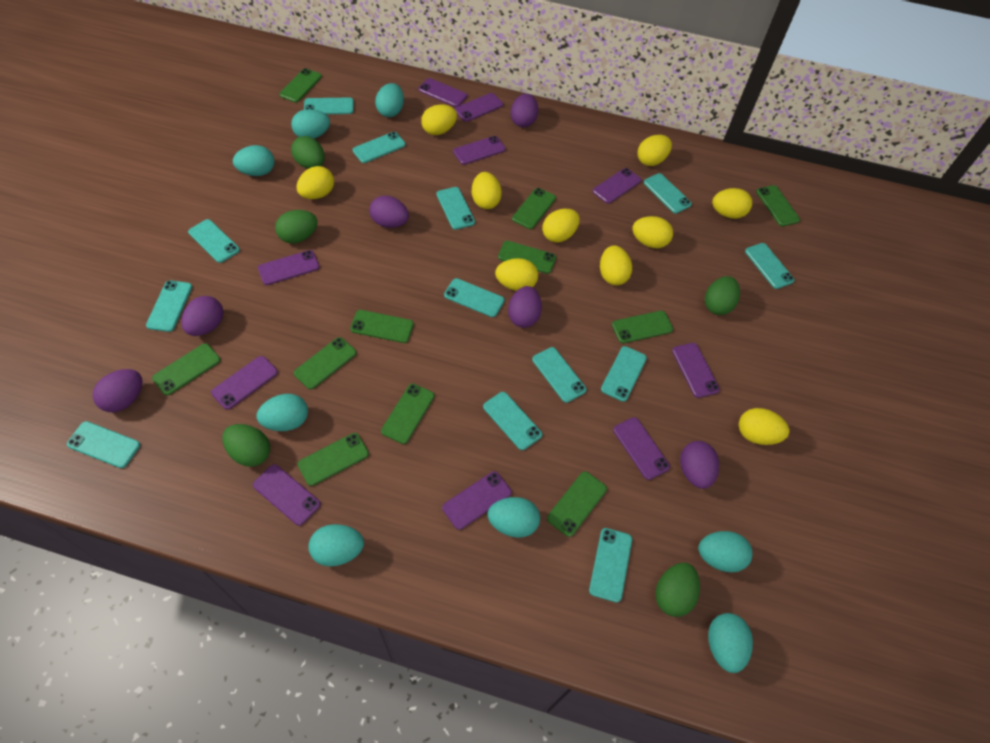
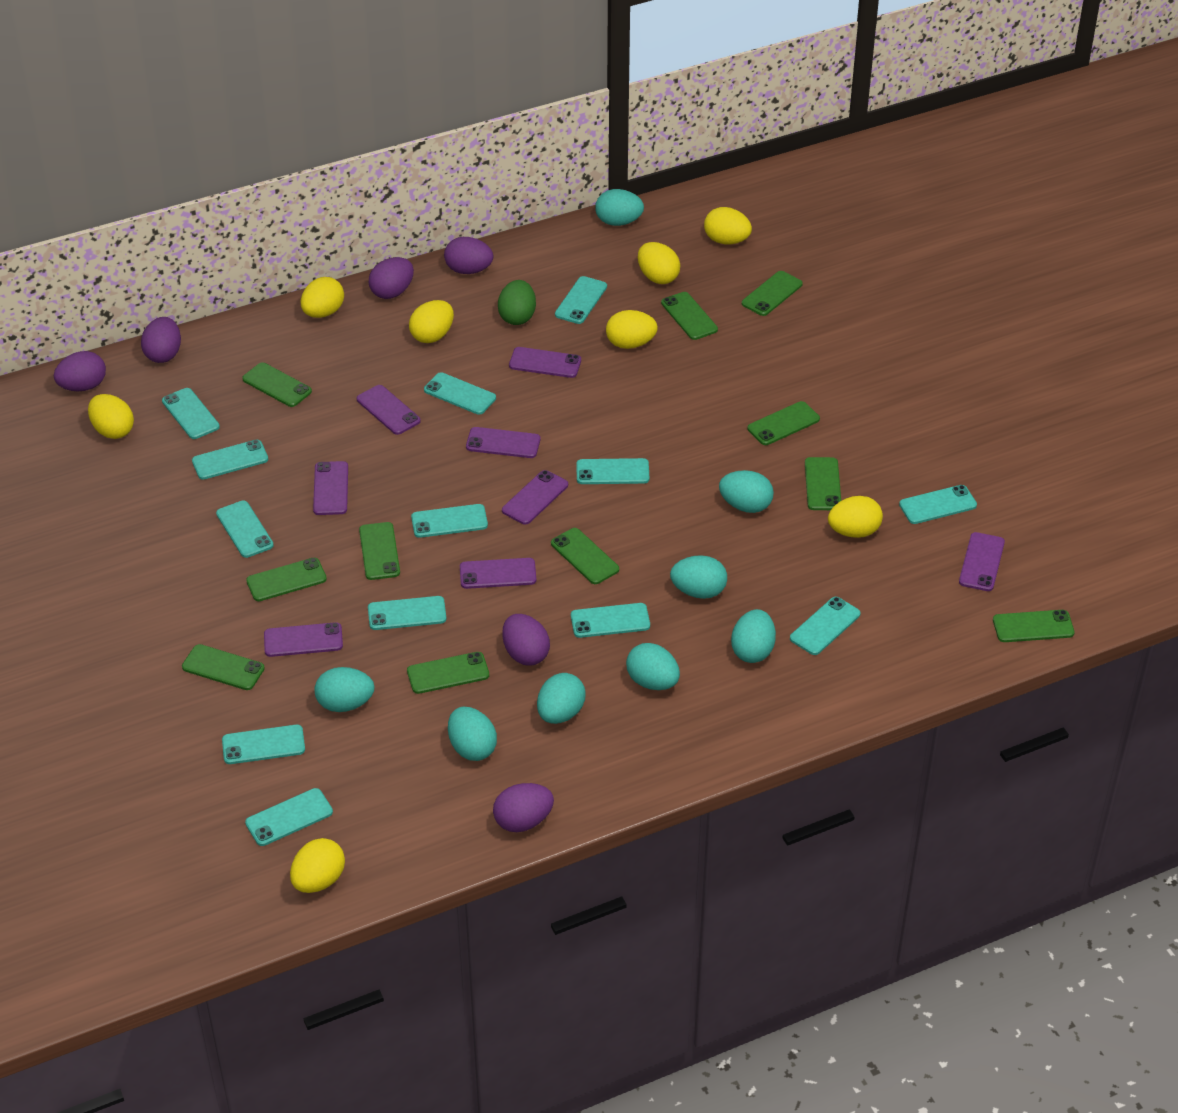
green egg: [222,424,270,467] [275,210,318,244] [291,136,325,168] [655,563,700,617] [705,276,740,315] = 5 -> [498,280,536,325] = 1
purple phone: [211,356,278,410] [253,464,321,526] [258,250,320,285] [418,78,467,107] [442,471,512,530] [453,136,506,165] [455,93,503,122] [593,168,641,204] [613,417,670,480] [672,343,720,398] = 10 -> [264,622,343,657] [313,461,348,515] [357,385,421,435] [460,558,536,589] [466,427,540,458] [502,470,568,525] [509,347,581,378] [959,532,1005,591] = 8
yellow egg: [296,166,334,199] [421,104,457,135] [472,172,502,209] [495,258,538,291] [542,209,580,242] [600,245,632,285] [632,216,673,248] [637,135,672,166] [712,188,752,219] [739,408,790,445] = 10 -> [88,394,134,439] [290,838,345,893] [301,277,344,318] [409,300,454,343] [606,310,658,349] [638,242,681,284] [704,207,752,244] [828,496,883,538] = 8

